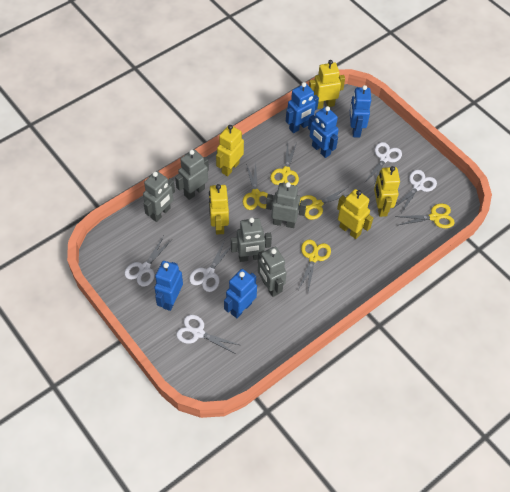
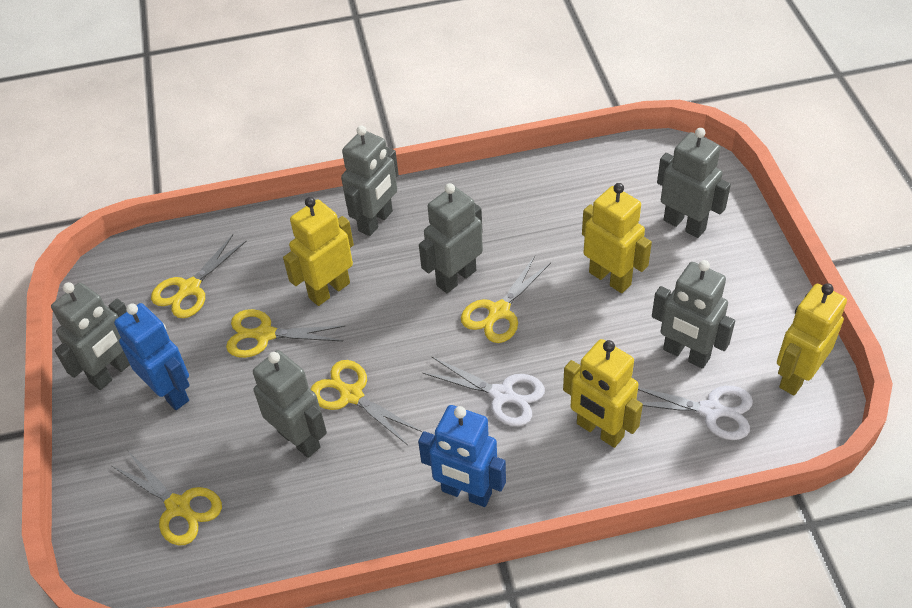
blue robot: [154,261,183,311] [224,269,257,318] [286,82,319,133] [308,106,339,158] [350,85,371,137] = 5 -> [114,303,190,410] [418,405,506,507] = 2
grey robot: [143,171,175,222] [175,149,209,200] [231,218,272,262] [258,247,287,297] [266,182,307,228] = 5 -> [51,282,130,390] [253,350,327,458] [341,125,399,236] [419,183,483,293] [652,260,735,369] [657,128,731,238] = 6
white scissors: [124,236,171,287] [176,315,239,354] [189,240,231,292] [365,142,402,186] [395,170,437,212] = 5 -> [423,357,545,426] [638,386,753,440] = 2
yellow robot: [209,184,229,235] [216,125,244,176] [309,60,345,109] [337,189,373,239] [374,166,400,217] = 5 -> [283,197,354,306] [563,339,643,448] [582,183,652,293] [777,283,847,395] = 4

